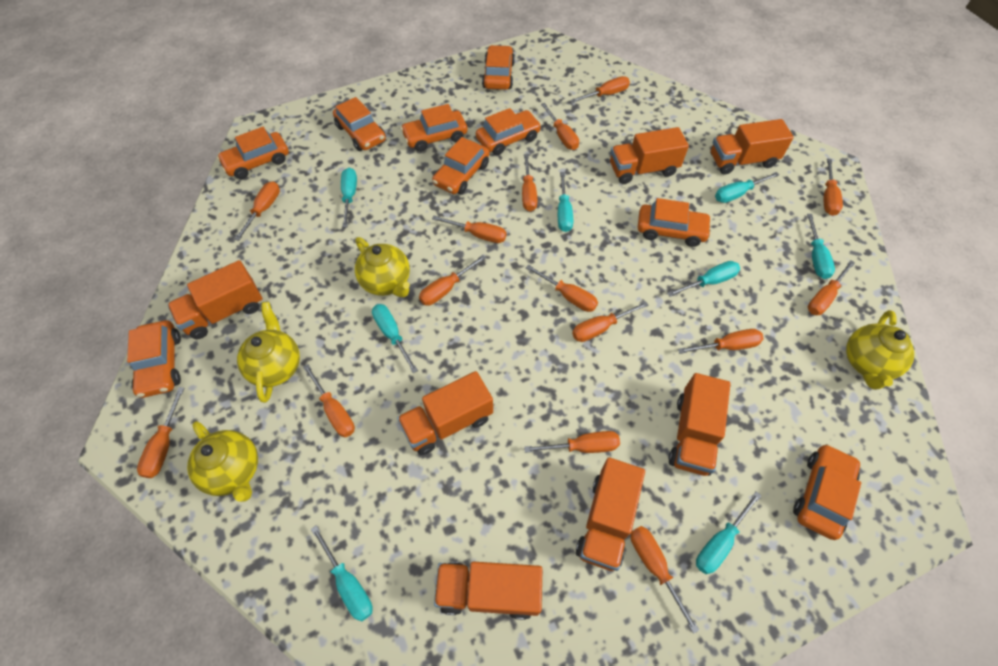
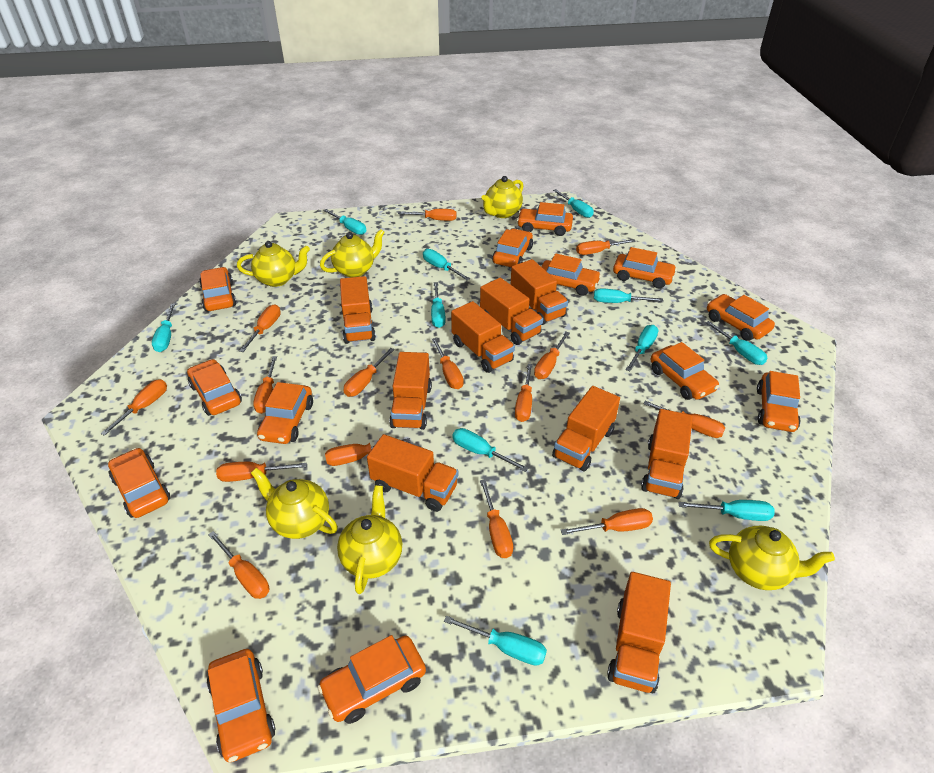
orange car: [127,320,181,398] [217,127,289,179] [333,97,386,151] [400,104,468,152] [432,137,489,194] [476,108,541,155] [482,45,515,90] [638,198,712,247] [793,444,861,540] = 9 -> [108,448,170,518] [187,359,242,416] [199,267,236,311] [207,649,275,762] [257,382,313,444] [318,635,426,724] [492,229,533,267] [517,202,573,236] [541,254,601,296] [613,247,677,289] [651,342,719,400] [707,294,775,341] [757,371,801,432] = 13
orange truck: [167,260,262,339] [397,371,493,455] [434,561,543,620] [576,457,645,571] [610,127,689,184] [669,373,731,476] [710,119,794,175] = 7 -> [340,276,376,344] [367,434,458,512] [389,352,432,430] [451,301,515,373] [480,278,543,345] [511,259,568,325] [552,386,620,472] [607,572,671,693] [641,409,693,499] = 9
turquoise screwdriver: [311,525,373,621] [341,168,357,228] [372,304,418,373] [558,172,573,232] [667,261,740,297] [696,491,762,574] [715,172,779,203] [807,214,835,279] = 8 -> [152,303,175,352] [323,209,366,235] [423,249,470,280] [431,282,445,328] [444,616,547,666] [453,428,529,472] [553,189,594,218] [594,288,663,303] [625,325,658,371] [678,500,775,521] [706,321,767,365] = 11
yellow teapot: [187,421,258,502] [237,302,300,403] [355,237,410,297] [846,310,914,390] = 4 -> [237,241,310,287] [251,468,338,539] [320,229,385,277] [337,485,402,594] [481,176,523,218] [709,526,835,590] = 6

